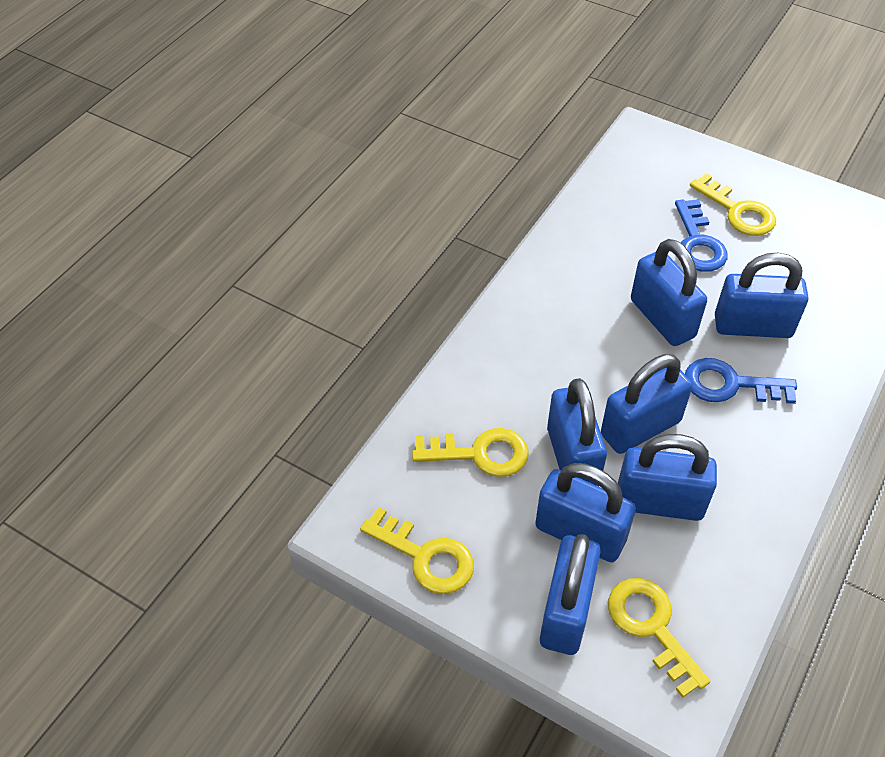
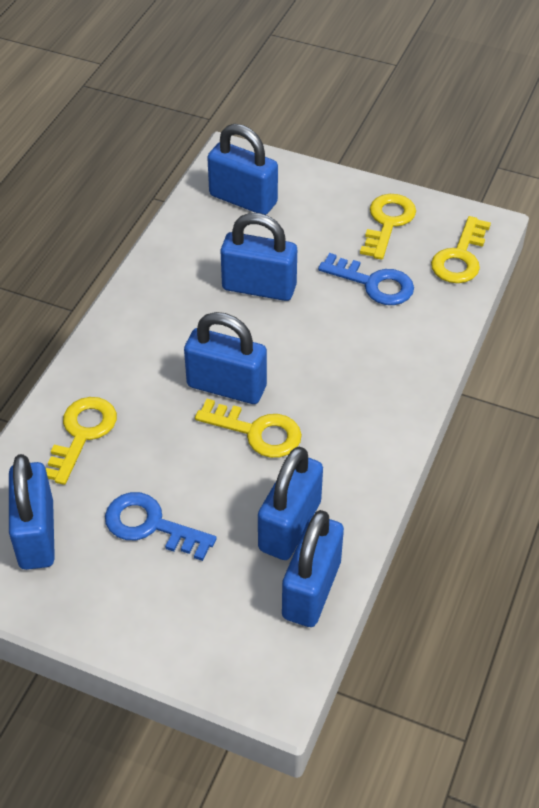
blue padlock: [535,463,636,562] [540,534,601,655] [547,378,607,487] [601,354,692,454] [618,434,717,521] [631,239,707,346] [715,253,808,338] = 7 -> [9,454,55,570] [184,312,267,404] [207,124,278,215] [220,213,297,301] [258,446,323,560] [282,510,344,627] = 6

